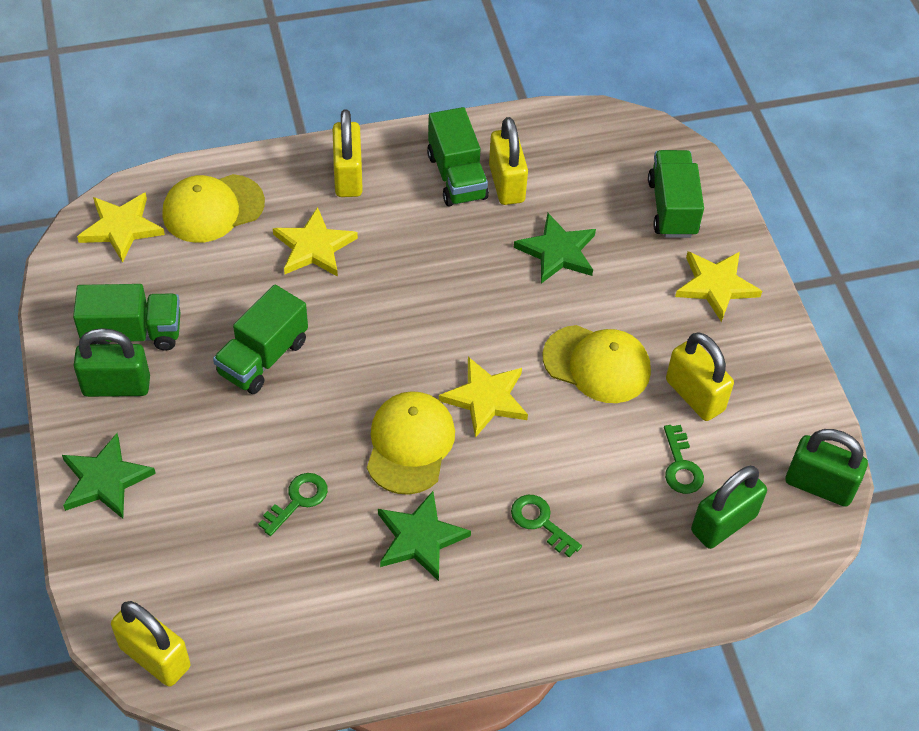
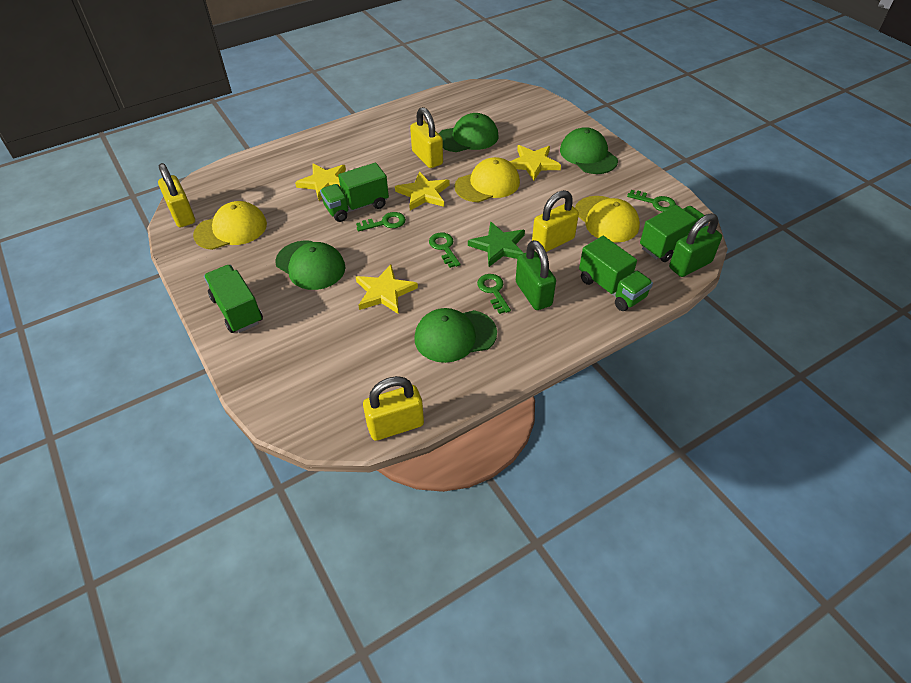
green cap: none = 0 -> [275,240,346,290] [414,308,497,363] [439,113,498,152] [560,127,618,174] = 4
green key: [258,473,328,536] [511,495,582,557] [664,425,704,494] = 3 -> [356,212,406,232] [429,232,461,268] [477,274,511,314] [627,190,676,212] = 4
green padlock: [74,328,150,397] [691,466,767,549] [785,429,868,507] = 3 -> [516,240,556,310] [669,213,722,277] = 2
green star: [62,433,156,519] [378,491,471,581] [514,213,596,284] = 3 -> [468,221,525,267] = 1

